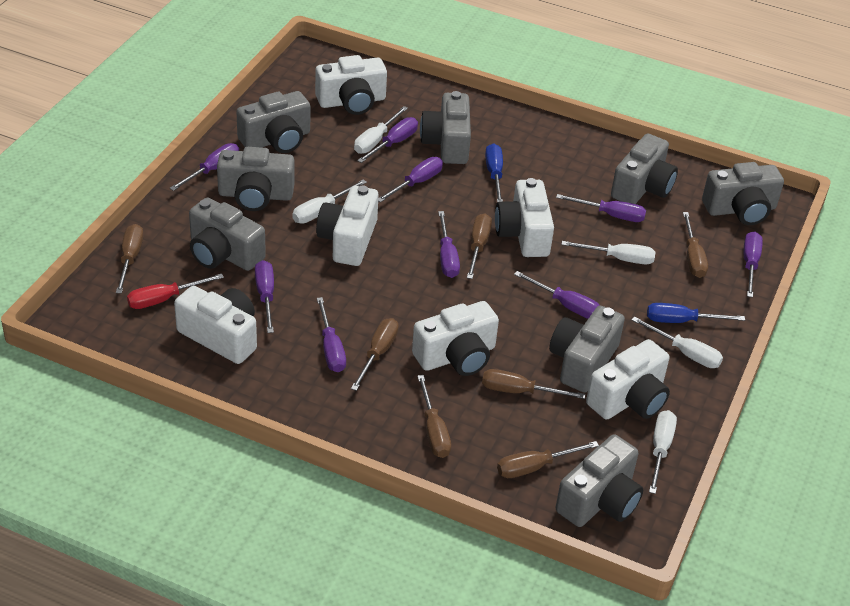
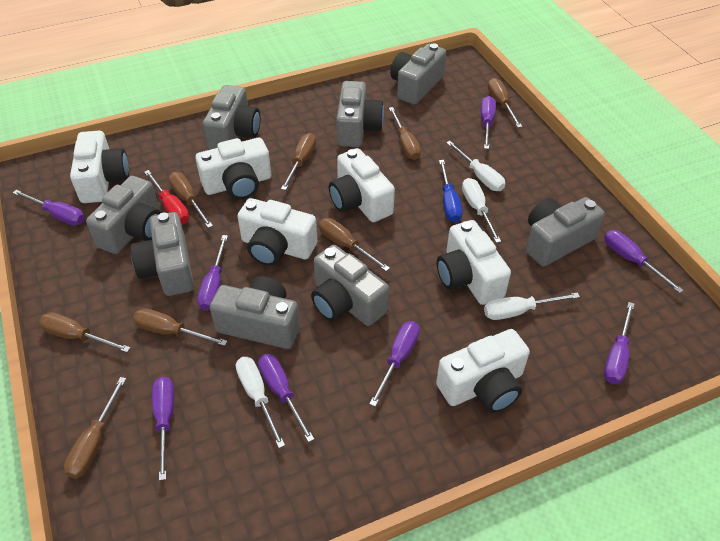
blue screwdriver: [485,144,503,202] [647,303,745,323] = 2 -> [439,160,462,222] = 1
brown screwdriver: [116,224,143,294] [351,318,399,391] [417,375,451,458] [467,213,492,279] [482,369,585,399] [497,441,599,478] [683,212,708,278] = 7 -> [39,312,131,352] [64,377,126,479] [133,308,228,346] [169,172,213,228] [281,133,316,190] [319,218,390,271] [389,107,421,160] [487,78,522,128] = 8
purple screwdriver: [170,143,239,191] [255,260,274,333] [317,297,346,372] [357,117,418,163] [378,157,443,203] [438,211,460,278] [514,271,600,319] [556,194,646,222] [744,231,763,297] = 9 -> [13,190,85,226] [152,377,174,481] [197,235,228,311] [258,354,314,442] [370,321,420,407] [481,96,496,149] [604,230,684,293] [604,302,635,384] = 8
white screwdriver: [292,179,367,224] [354,106,408,154] [561,241,656,264] [632,316,723,368] [649,410,677,494] = 5 -> [236,357,285,448] [446,141,505,191] [462,178,501,243] [484,292,580,320] = 4

